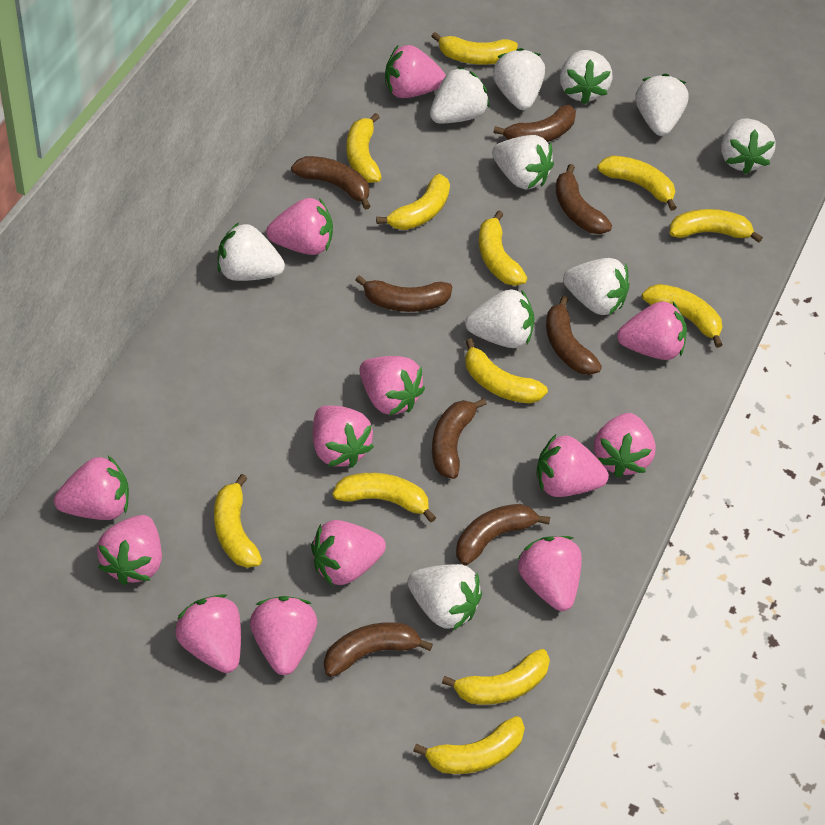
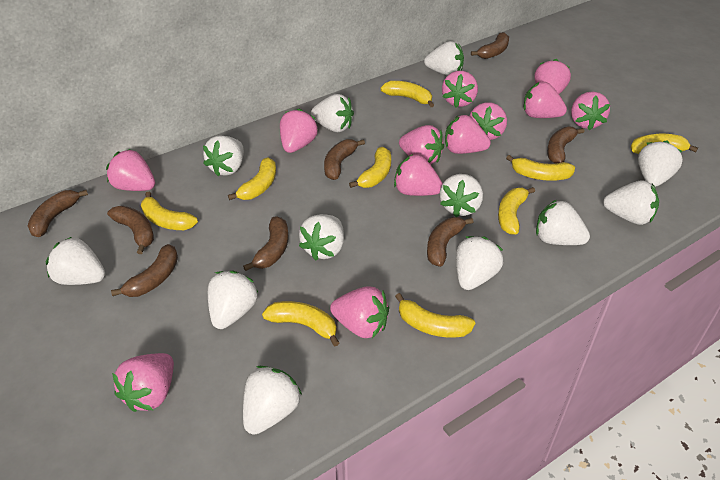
pink strawberry: [54,456,129,520] [97,515,162,585] [175,594,241,673] [250,596,317,675] [266,198,333,255] [311,520,386,585] [313,405,374,468] [360,356,425,416] [385,45,446,98] [518,536,582,611] [537,434,609,497] [594,413,656,478] [617,301,687,360] = 13 -> [106,149,155,191] [112,353,174,412] [280,108,318,153] [330,286,389,338] [394,154,443,196] [399,125,444,165] [442,71,478,108] [445,115,491,154] [470,102,507,140] [524,82,567,118] [535,59,571,94] [571,91,610,130] = 12
white strawberry: [218,222,285,281] [407,564,482,631] [430,67,489,123] [465,289,535,348] [492,135,554,190] [493,48,545,110] [560,50,612,104] [563,258,629,315] [636,74,689,136] [721,118,776,174] = 10 -> [46,237,105,285] [203,136,244,177] [208,271,259,329] [243,366,302,435] [299,214,344,261] [311,94,354,132] [424,41,464,76] [440,174,483,217] [456,236,503,290] [536,200,590,245] [603,181,659,225] [638,141,683,187] = 12
yellow banana: [214,474,262,568] [332,473,436,522] [346,113,382,183] [376,174,450,230] [413,716,525,774] [431,32,518,64] [442,649,550,705] [465,339,548,403] [479,211,527,286] [597,155,677,211] [642,284,723,348] [670,209,763,243] = 12 -> [141,192,198,230] [228,157,276,200] [262,301,339,346] [349,147,391,188] [381,81,434,107] [395,293,475,337] [498,187,535,235] [506,155,575,181] [630,134,698,154] = 9

